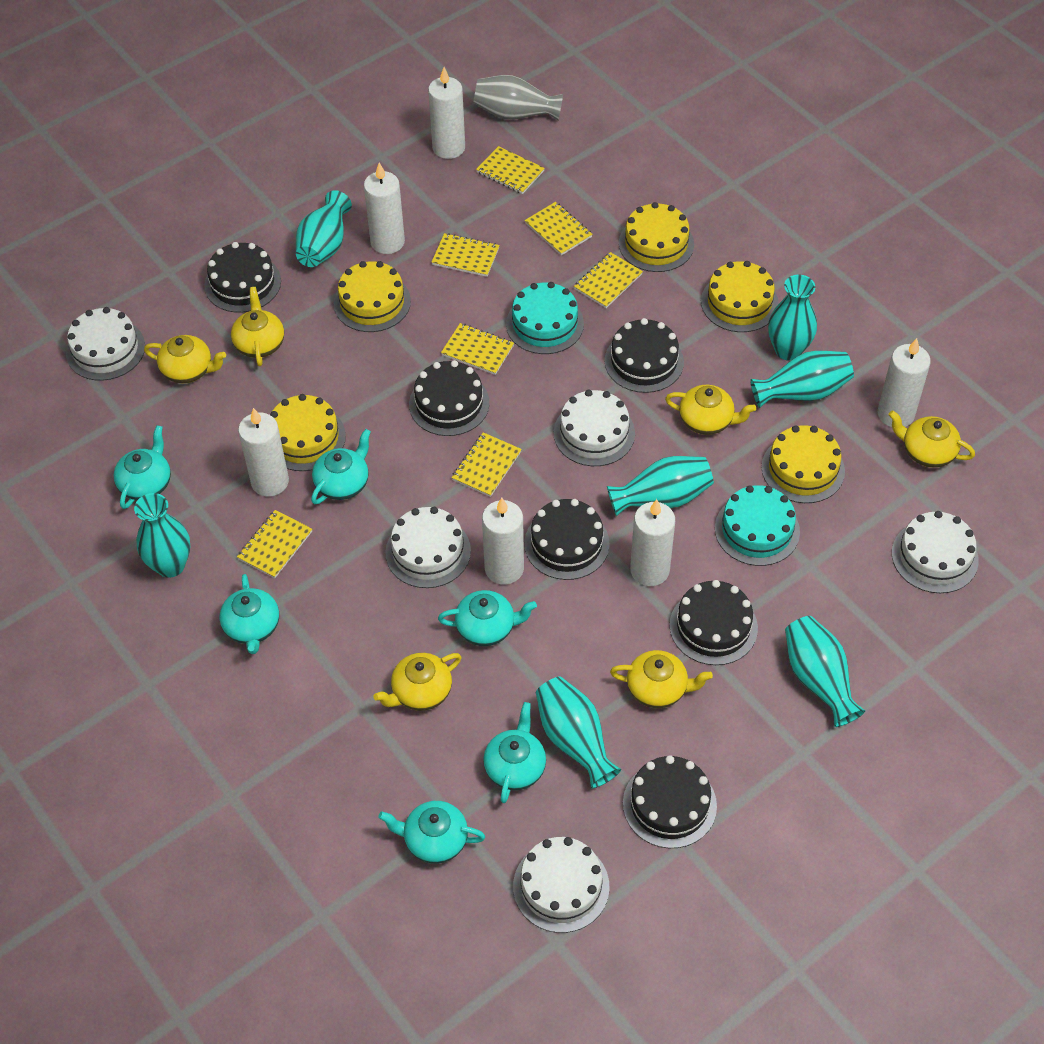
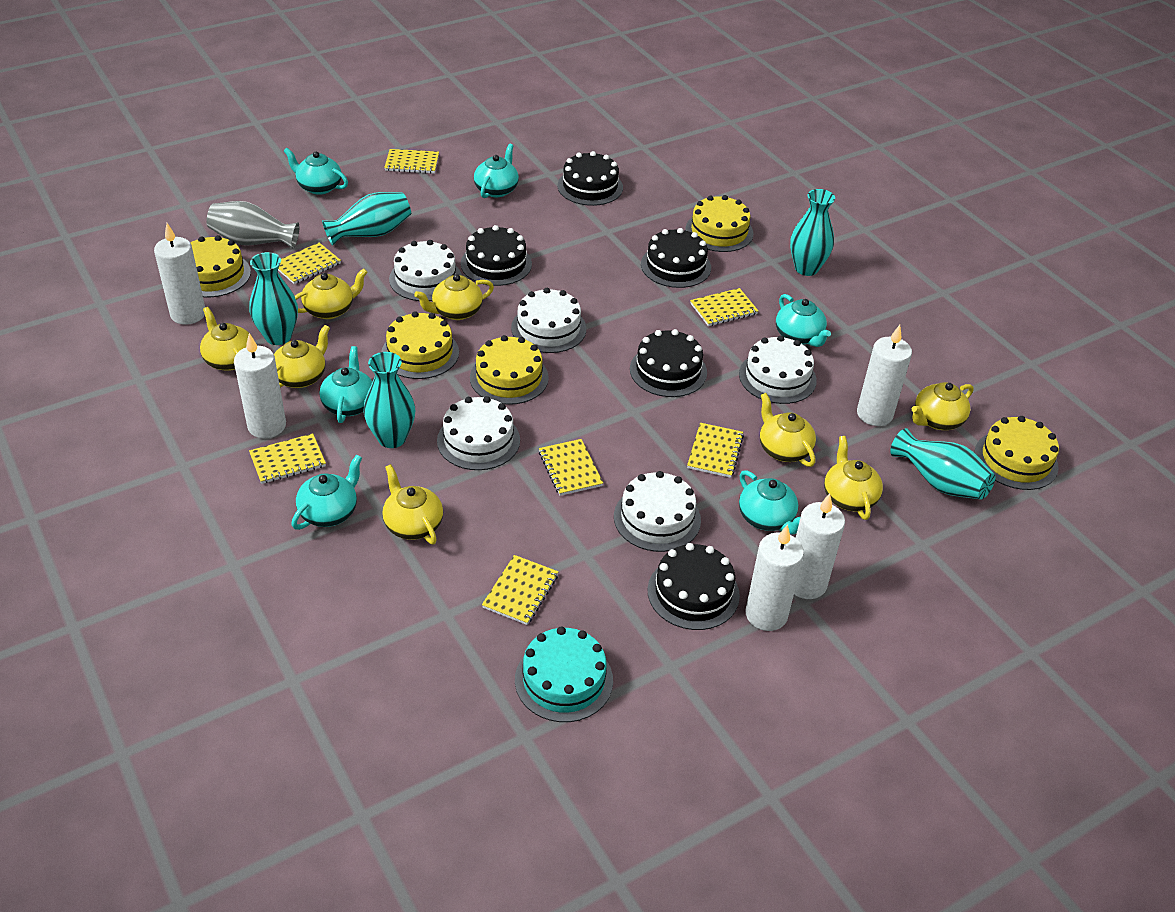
black cake: [204,242,281,313] [409,360,489,436] [524,499,610,580] [605,318,684,393] [623,755,717,848] [670,580,758,665] = 6 -> [461,225,532,286] [558,151,623,206] [630,329,707,397] [641,228,711,288] [647,543,740,630] = 5
turquoise cake: [506,282,584,354] [715,485,800,566] = 2 -> [515,626,613,722] = 1
turquoise vase: [134,493,190,578] [296,190,352,267] [536,676,621,789] [607,456,714,516] [750,351,854,408] [768,275,817,361] [785,616,865,727] = 7 -> [249,252,298,345] [322,192,411,246] [363,352,415,448] [790,189,835,276] [890,428,995,499] = 5
white candle: [238,408,289,497] [364,163,405,254] [428,67,465,159] [482,498,524,585] [630,499,675,586] [878,338,931,427] = 6 -> [154,223,205,325] [234,333,286,438] [745,524,804,631] [794,493,845,599] [857,325,912,426] = 5
yellow teapot: [144,335,226,383] [231,287,284,366] [373,653,462,711] [610,650,713,708] [665,385,756,435] [888,410,975,468] = 6 -> [200,307,251,371] [274,325,330,388] [295,268,368,319] [382,464,443,544] [414,274,494,320] [760,393,816,467] [824,436,883,520] [912,382,974,430] = 8

